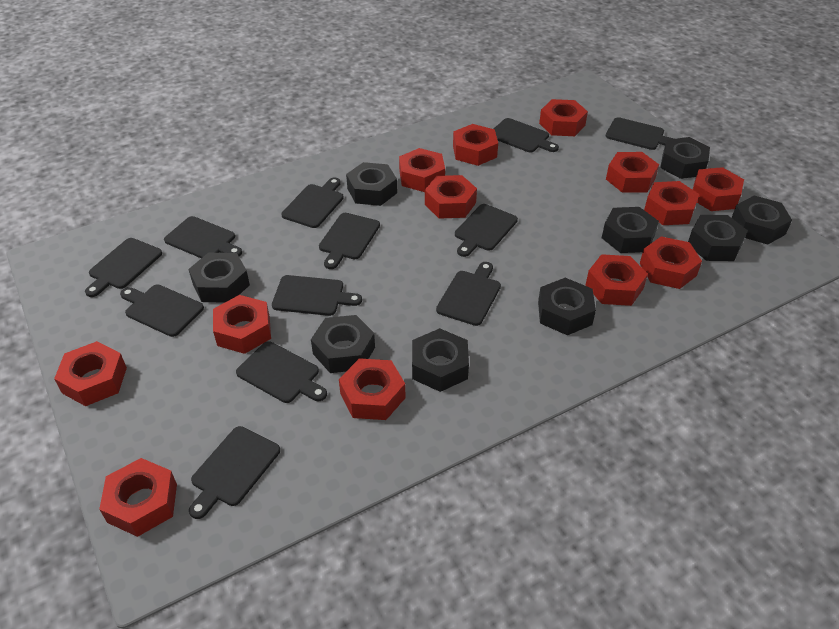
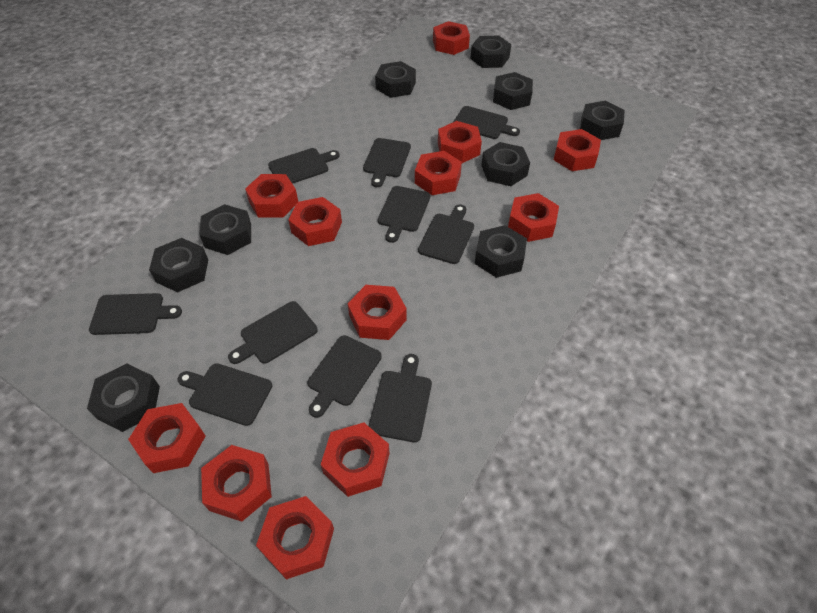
black cutting board: [85,238,162,297] [120,285,204,337] [164,216,242,258] [189,426,280,519] [236,341,327,403] [272,275,362,316] [281,177,344,228] [319,213,380,269] [436,262,501,326] [455,204,518,257] [494,118,559,153] [606,117,674,150] = 12 -> [89,293,182,335] [177,363,272,426] [228,301,318,364] [268,148,340,184] [307,335,382,418] [363,138,411,187] [369,354,432,442] [378,186,430,243] [418,204,474,264] [453,106,520,139] = 10
red nut: [54,341,127,406] [99,458,177,537] [213,295,271,354] [339,358,406,420] [399,148,445,192] [425,175,477,219] [453,124,498,166] [539,99,588,136] [585,254,648,306] [606,152,659,193] [640,236,702,289] [644,181,699,225] [693,167,744,211] = 13 -> [128,403,206,473] [201,445,272,522] [245,174,298,218] [256,496,334,580] [288,197,342,246] [321,422,389,497] [347,285,407,340] [415,151,462,195] [433,21,470,55] [438,121,482,163] [508,193,559,242] [553,129,601,171] = 12

